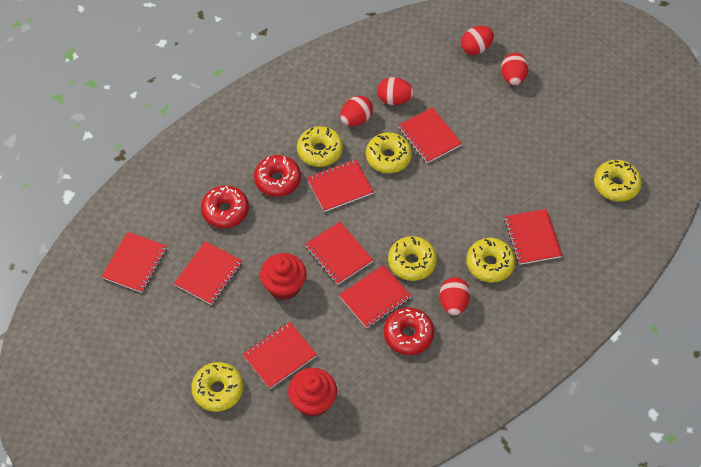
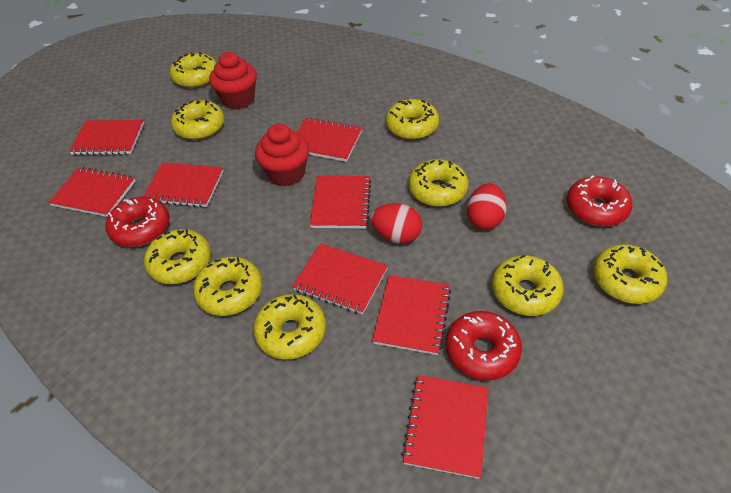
red egg: [340,96,373,126] [377,77,414,105] [440,277,470,315] [461,26,494,55] [501,53,529,85] = 5 -> [371,203,422,244] [467,183,507,230] = 2
yellow donut: [191,362,244,412] [297,126,343,167] [366,132,412,173] [388,236,437,281] [466,238,516,283] [594,160,642,202] = 6 -> [144,229,211,284] [170,52,216,88] [171,100,224,140] [193,257,262,316] [253,294,326,360] [386,99,439,140] [408,159,468,207] [492,255,564,316] [593,244,667,304] = 9

